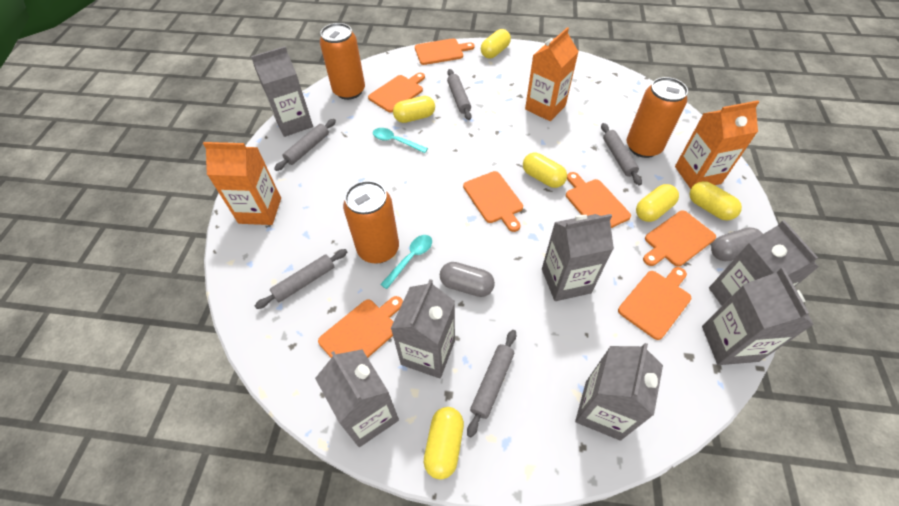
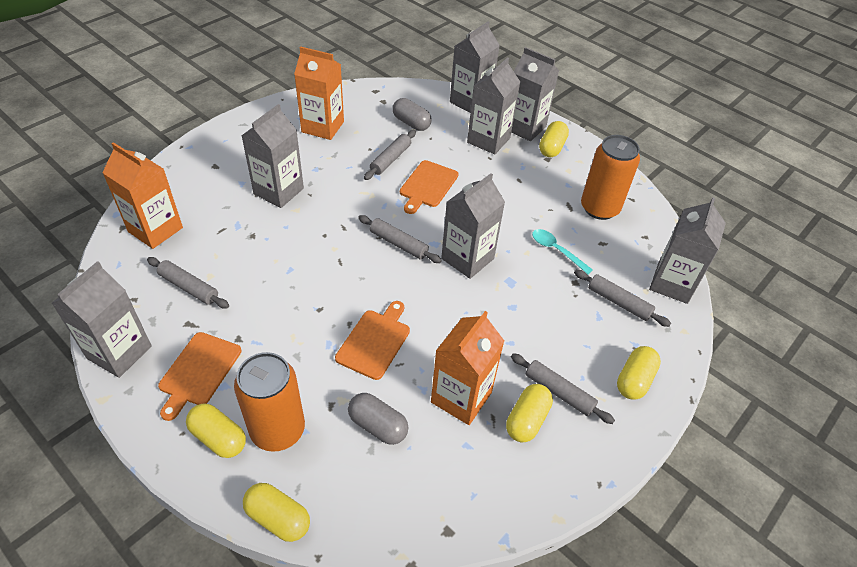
orange can: [320,23,365,100] [343,181,399,263] [627,77,688,158] = 3 -> [234,352,305,452] [581,135,640,220] = 2
orange cutting board: [318,296,403,358] [368,73,425,113] [415,38,475,65] [463,171,523,232] [566,172,631,228] [618,267,692,340] [643,210,716,267] = 7 -> [158,332,242,421] [335,301,410,380] [400,160,459,214] = 3
turquoise spoon: [373,128,428,153] [380,235,432,289] = 2 -> [532,229,593,274] = 1
yellow capsule: [393,96,435,123] [424,407,464,480] [481,29,511,58] [523,153,567,188] [636,184,679,222] [690,181,742,220] = 6 -> [186,403,246,458] [243,483,310,542] [506,384,553,442] [539,121,569,157] [617,346,661,399] = 5

